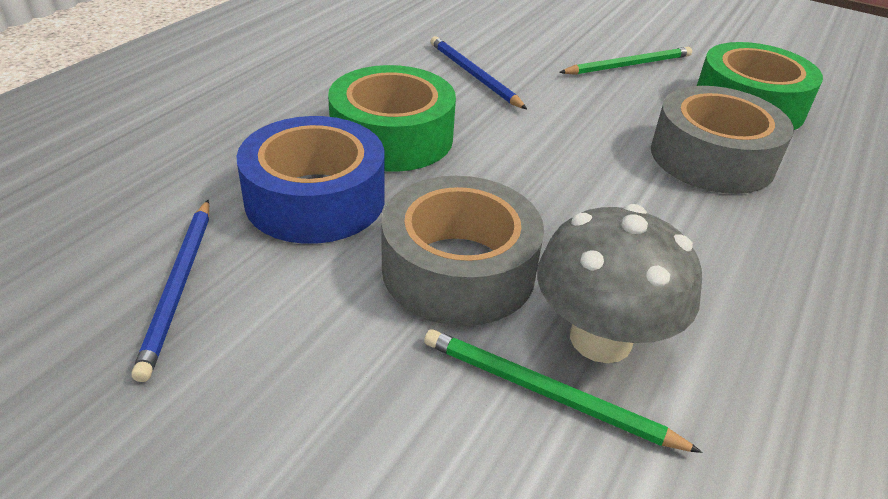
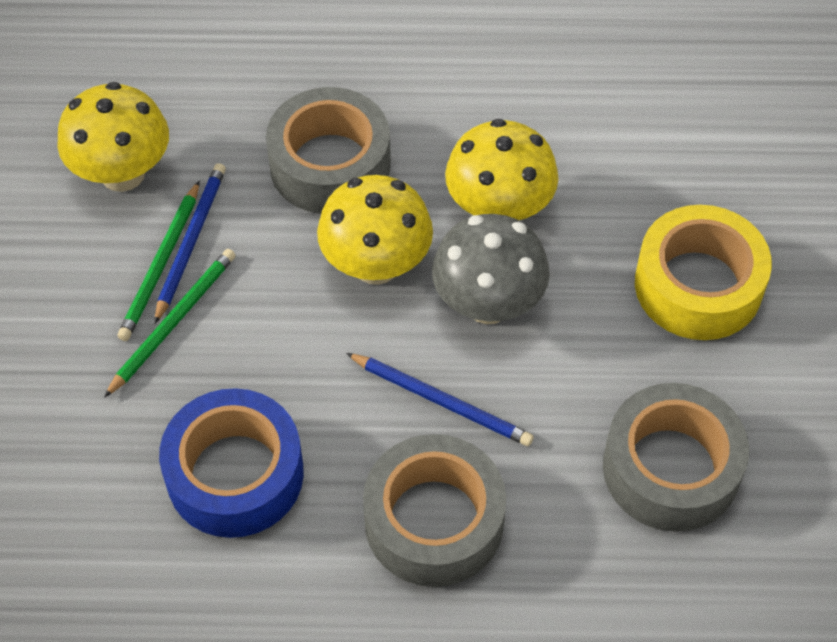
green tape: [328,65,456,172] [697,42,823,130] = 2 -> none = 0
grey tape: [381,176,544,326] [651,86,794,194] = 2 -> [266,87,391,214] [363,434,506,587] [603,383,749,532] = 3
yellow mushroom: none = 0 -> [57,82,169,192] [317,175,433,285] [445,119,558,220] = 3
yellow tape: none = 0 -> [635,205,772,340] = 1

